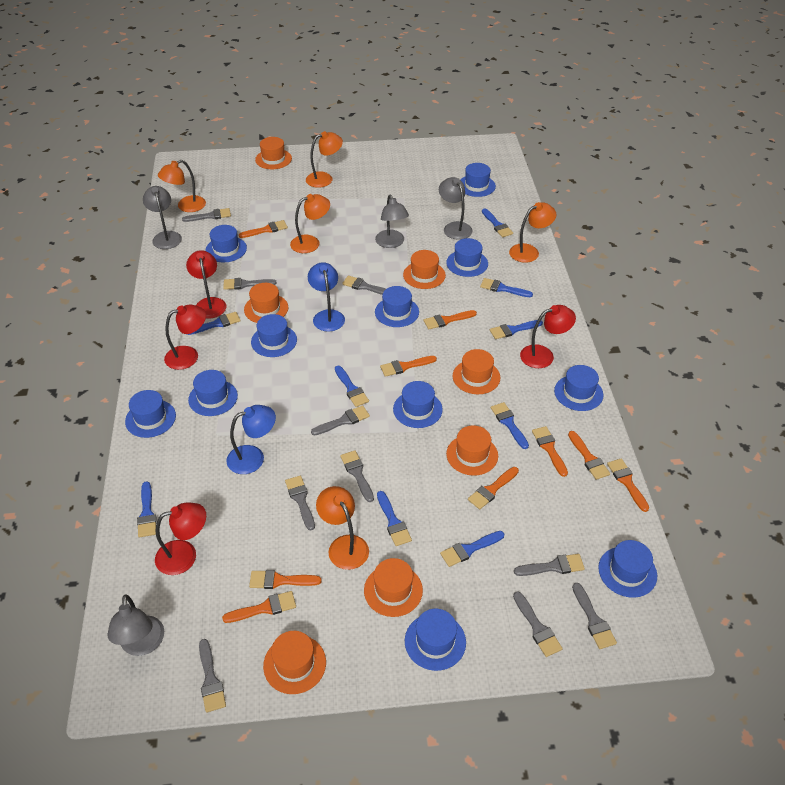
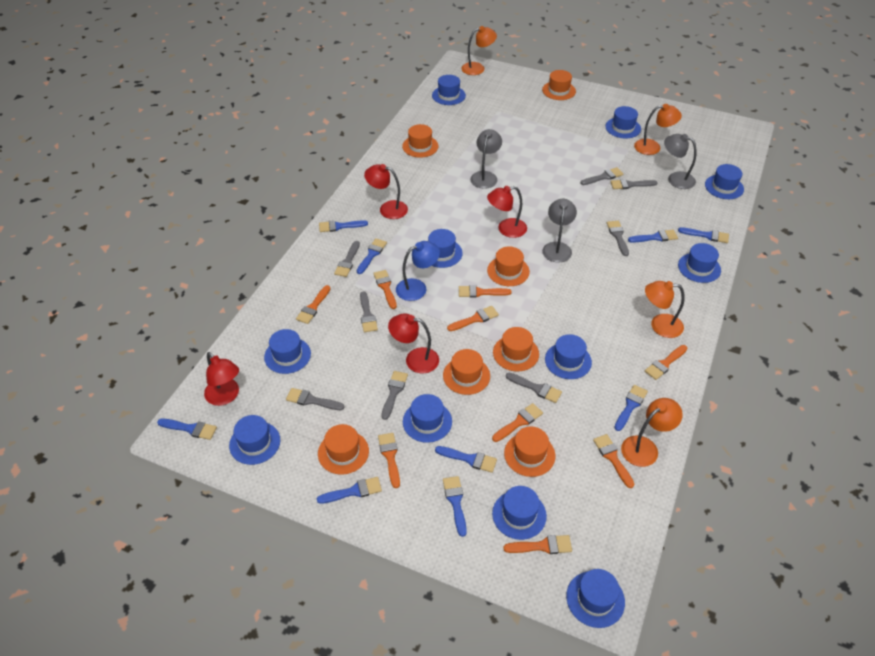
blue lamp: [226,405,276,474] [308,262,345,332] = 2 -> [396,241,440,301] = 1
grey brush: [182,208,231,222] [199,639,226,713] [223,278,276,290] [285,476,315,530] [311,405,370,436] [340,450,374,502] [342,276,386,295] [513,591,563,657] [514,554,585,576] [572,583,617,649] = 10 -> [286,388,344,410] [334,241,360,277] [360,292,378,332] [381,371,408,420] [506,373,562,403] [580,167,623,185] [607,221,629,256] [611,179,657,189] = 8
grey lamp: [108,595,164,656] [143,186,182,249] [375,195,409,248] [439,177,472,240] = 4 -> [470,129,502,189] [542,199,577,262] [664,134,696,189] = 3
orange lamp: [158,160,206,212] [290,194,330,253] [306,131,343,188] [316,486,369,570] [509,202,556,263] = 5 -> [461,26,497,75] [621,398,683,467] [634,104,682,155] [645,281,685,338] = 4

